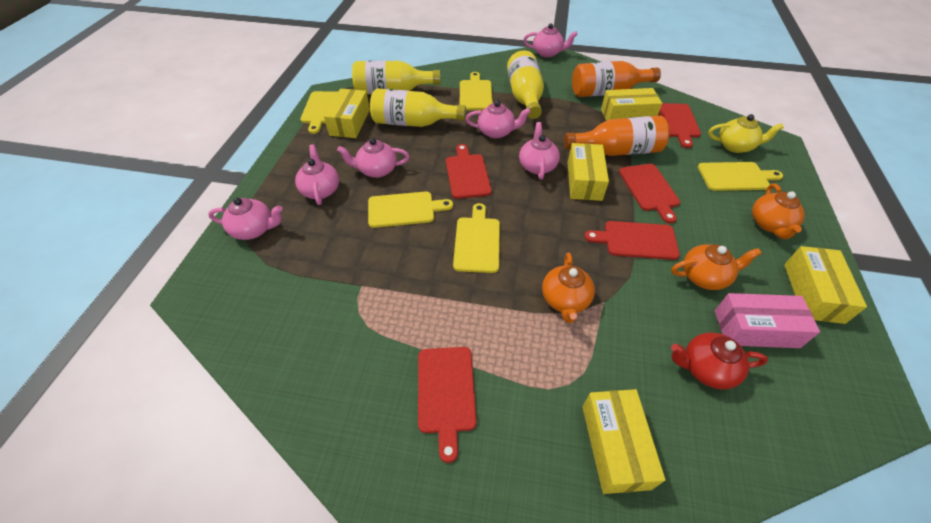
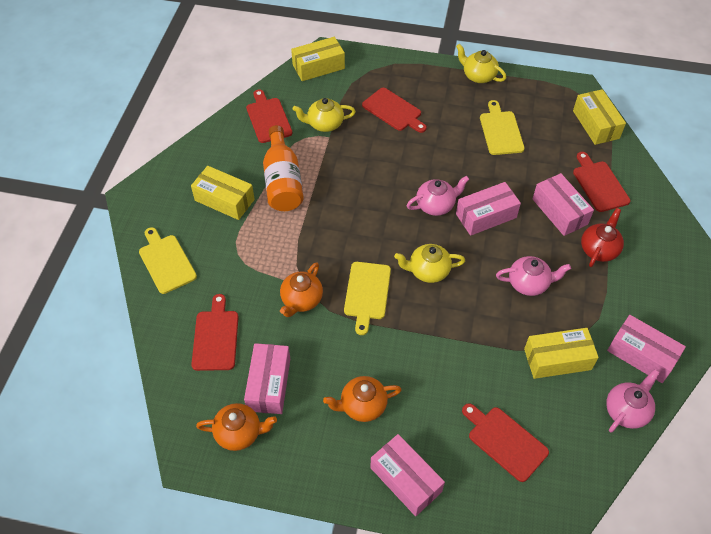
orange bottle: [564,116,670,156] [572,61,661,97] = 2 -> [263,125,304,211] = 1
pink box: [715,293,820,348] = 1 -> [244,343,290,414] [370,434,445,516] [456,182,521,236] [533,173,594,236] [607,315,686,383] = 5
pink teapot: [208,198,283,240] [295,144,339,205] [337,138,410,178] [466,100,531,139] [519,122,560,179] [523,23,578,58] = 6 -> [407,176,469,216] [496,256,571,296] [606,369,660,433] = 3
yellow bottle: [352,61,441,95] [370,88,466,127] [507,50,544,119] = 3 -> none = 0
yellow box: [324,89,370,138] [567,143,609,201] [582,389,665,494] [601,88,662,121] [784,246,867,324] = 5 -> [191,166,255,220] [291,37,345,81] [524,328,599,379] [573,89,626,145] = 4
yellow cutting board: [300,91,338,134] [368,191,453,228] [453,203,500,273] [460,72,493,110] [698,162,783,191] = 5 -> [139,227,197,294] [344,262,391,335] [480,100,525,155] = 3
yellow teapot: [708,114,784,153] = 1 -> [293,98,356,132] [394,244,465,283] [456,43,506,83] = 3

